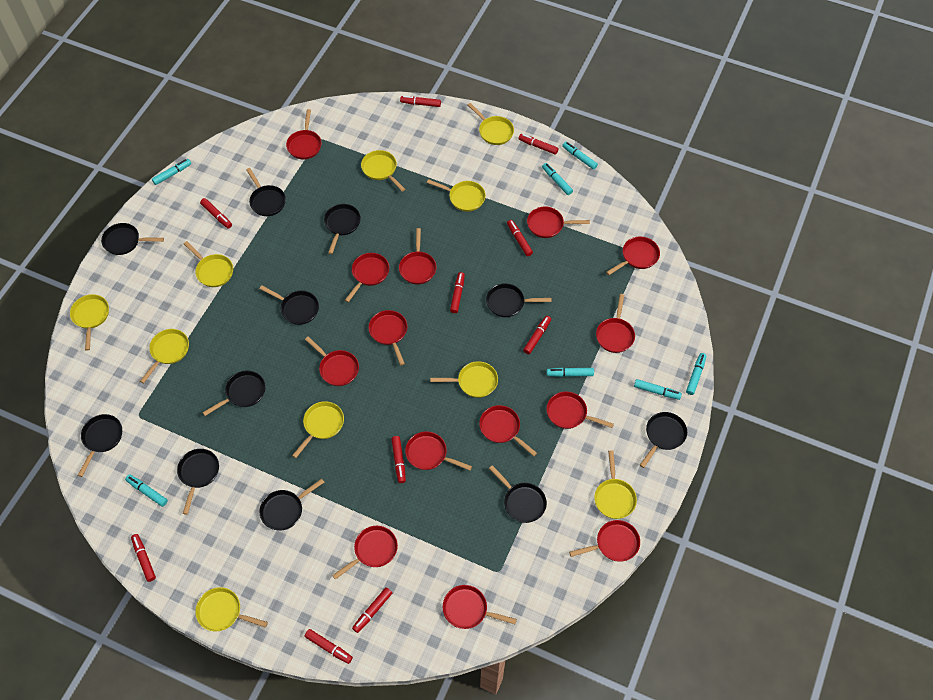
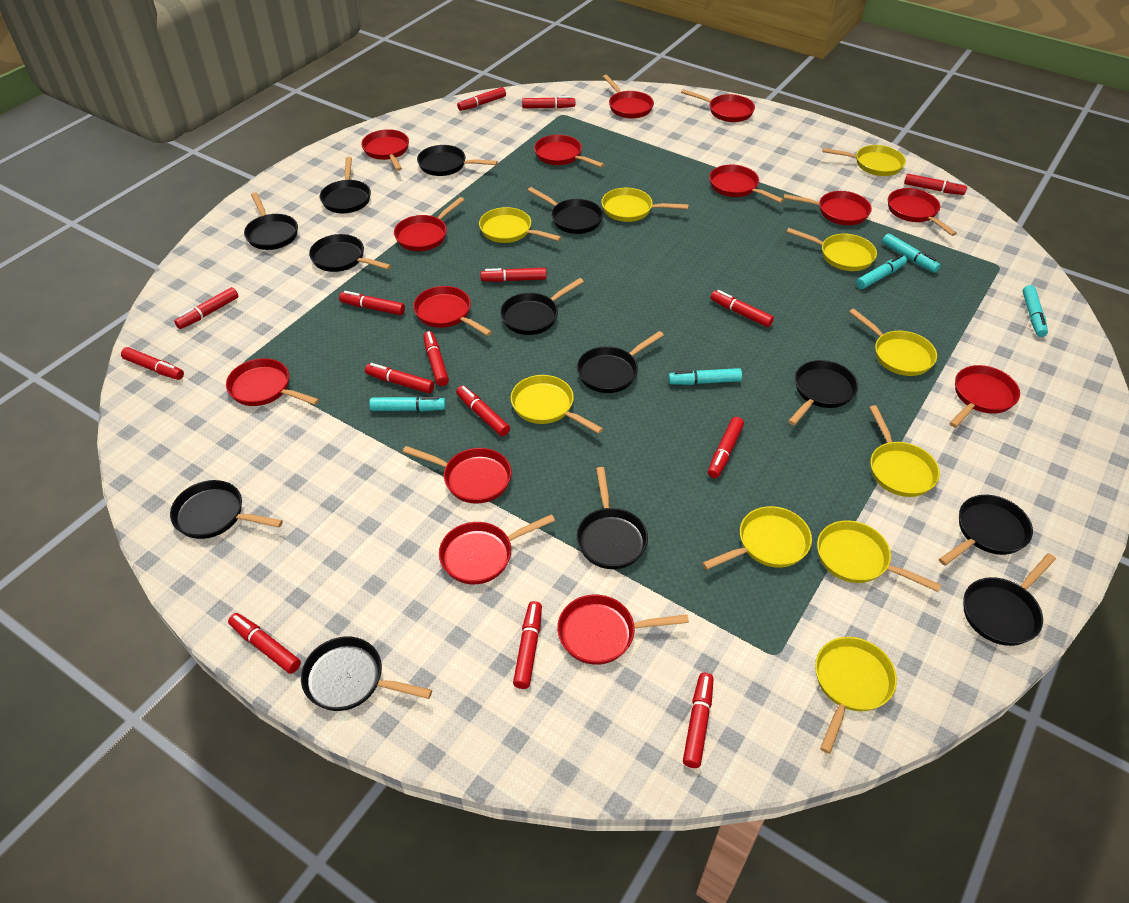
black pan: [78,414,122,477] [101,223,164,255] [177,449,219,515] [202,371,266,416] [246,168,286,216] [259,478,324,531] [260,286,319,325] [324,204,361,254] [486,283,551,317] [489,465,547,523] [640,412,687,468] = 11 -> [170,480,283,539] [244,192,298,250] [301,637,432,711] [309,234,391,272] [320,157,371,213] [417,145,498,176] [500,278,584,335] [528,187,603,234] [576,467,648,569] [577,331,664,393] [788,360,858,425] [939,495,1033,566] [963,553,1056,646] = 13
red marker: [131,534,156,582] [200,198,232,229] [304,629,353,664] [352,587,392,633] [391,436,406,483] [400,96,441,107] [450,272,465,313] [507,220,533,256] [519,134,558,155] [523,316,551,354] = 10 -> [121,347,184,380] [174,287,239,329] [228,613,301,674] [339,291,405,315] [365,363,434,393] [423,331,449,386] [456,385,510,436] [457,87,506,111] [481,268,547,282] [513,601,542,689] [522,96,575,108] [683,673,714,768] [708,417,744,478] [710,290,774,327] [904,174,967,195] = 15
turquoise marker: [125,474,168,507] [152,159,191,185] [542,163,573,195] [547,368,594,377] [562,142,598,170] [634,379,682,400] [686,353,706,395] = 7 -> [369,397,446,412] [668,368,742,385] [856,254,907,289] [882,233,940,273] [1023,285,1048,337] = 5

